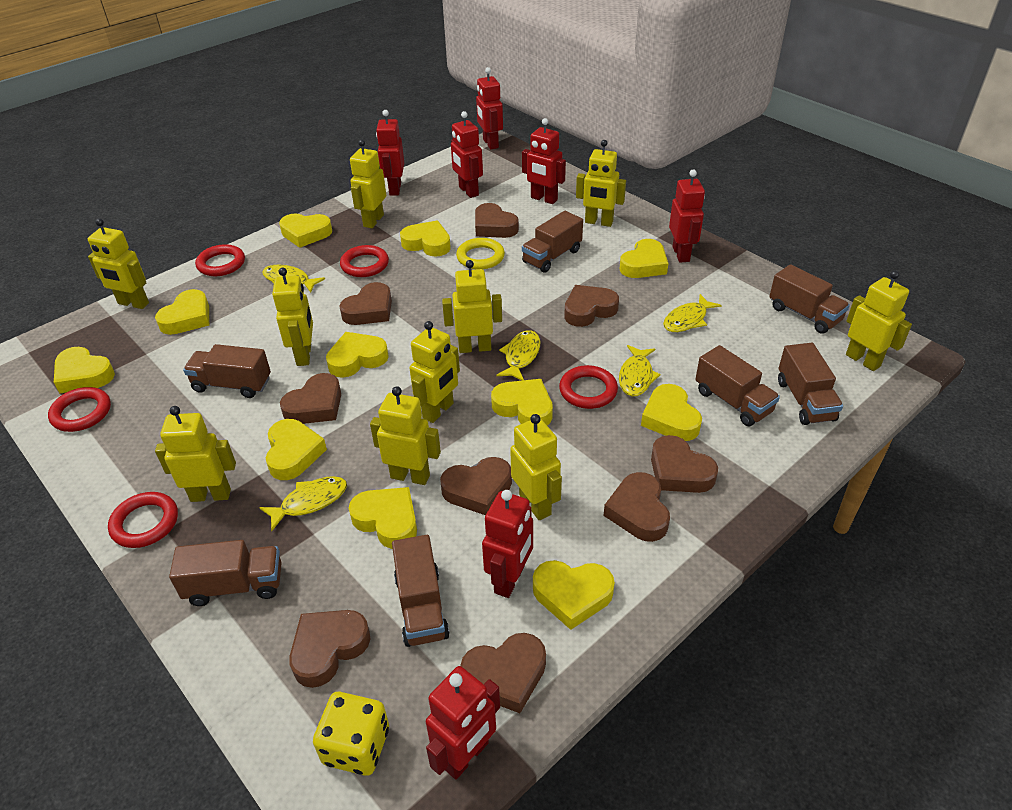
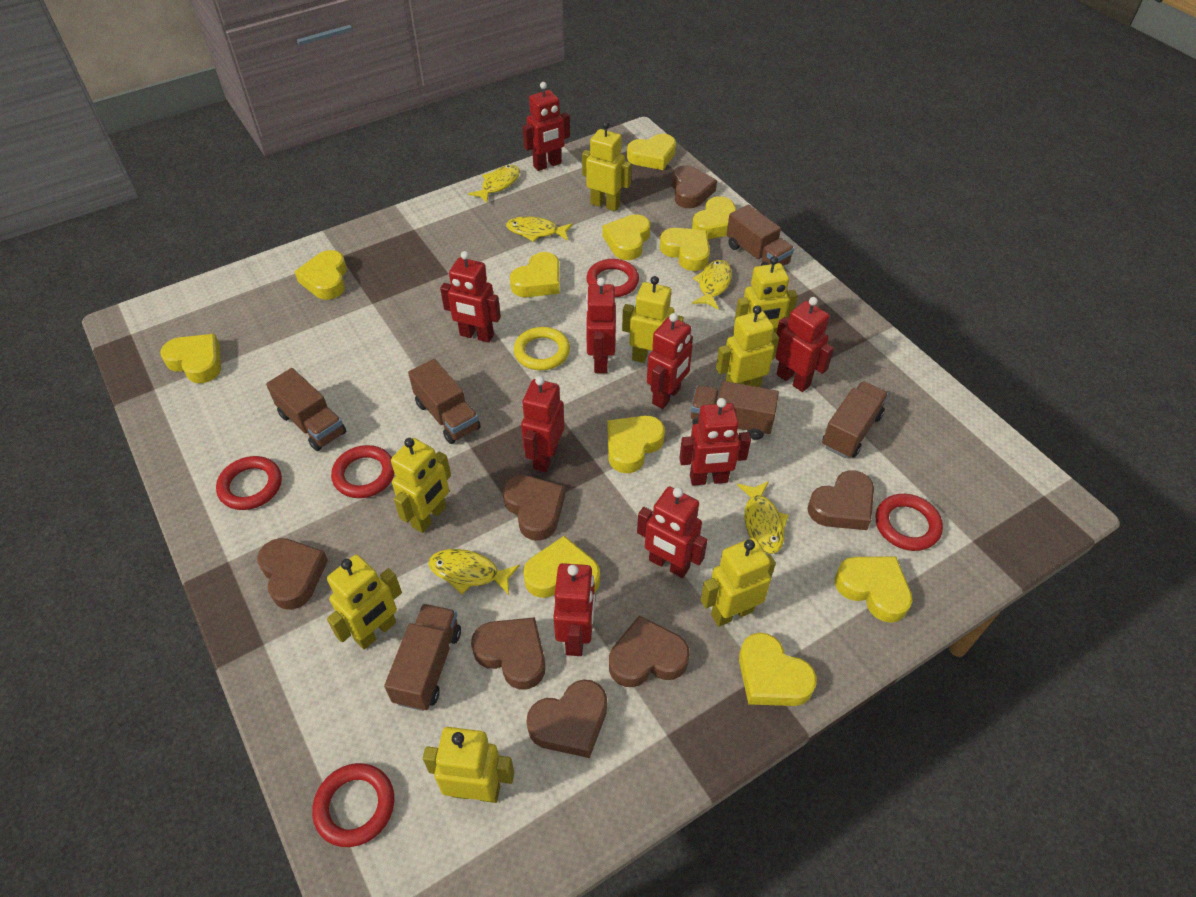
brown heart: [280,373,341,424] [289,610,370,688] [339,282,392,325] [440,457,512,515] [460,633,546,713] [475,203,519,238] [564,285,619,327] [603,472,670,542] [651,435,718,493] = 9 -> [257,538,328,610] [471,617,545,689] [503,475,565,541] [526,679,607,758] [609,615,690,687] [672,165,717,208] [807,470,874,530] = 7
brown truck: [169,540,282,606] [183,344,271,398] [392,535,450,647] [522,211,583,273] [695,345,780,426] [769,264,850,334] [778,343,843,425] = 7 -> [266,368,346,451] [384,604,461,711] [408,359,481,444] [691,381,779,440] [727,205,794,266] [822,381,888,458] = 6
red robot: [376,110,404,196] [426,666,500,780] [451,111,483,198] [476,67,503,150] [482,490,533,598] [522,118,566,204] [669,169,705,263] = 7 -> [440,251,501,343] [521,376,564,472] [523,82,570,171] [554,563,595,656] [586,278,616,373] [637,486,707,578] [647,313,693,409] [679,398,751,486] [775,297,834,392] = 9
yellow dice: [313,692,389,776] = 1 -> none = 0
yellow robot: [88,218,149,309] [155,406,236,502] [272,268,313,366] [350,140,386,228] [370,386,441,485] [410,321,460,423] [442,260,502,353] [510,414,562,520] [576,140,626,227] [846,270,912,371] = 10 -> [327,555,402,650] [391,438,451,533] [423,727,514,803] [582,121,632,211] [622,276,684,363] [701,538,776,627] [716,305,779,387] [735,256,798,333] = 8

